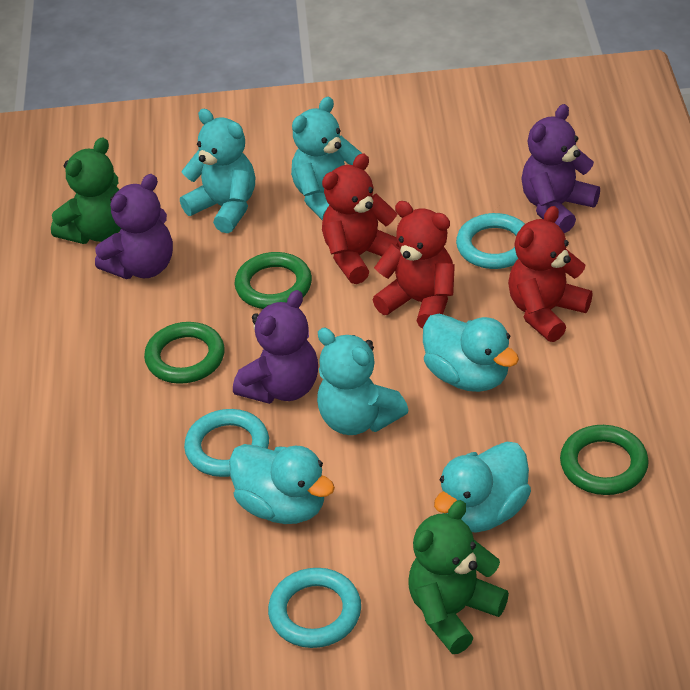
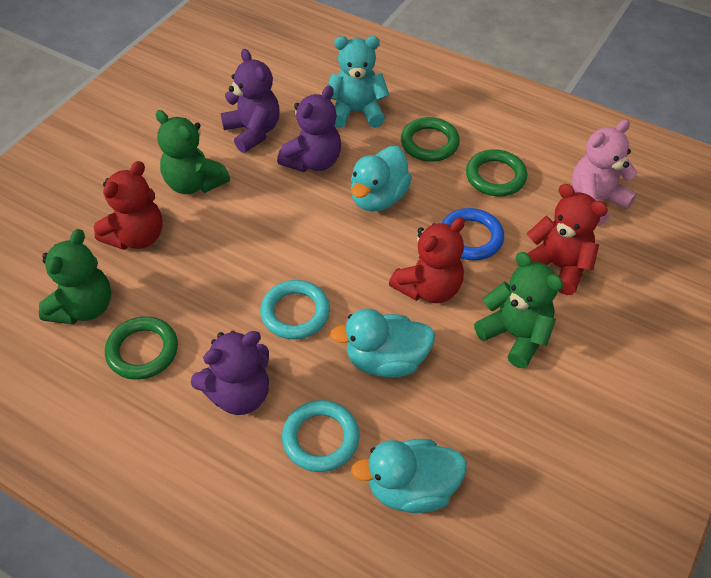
blue ring: none = 0 -> [442,208,504,260] = 1
green teddy bear: [51,137,121,244] [409,500,509,654] = 2 -> [39,229,111,324] [156,110,230,194] [474,252,564,368] = 3
pink teddy bear: none = 0 -> [572,119,638,226] = 1
turquoise ring: [184,409,269,477] [268,568,361,648] [456,213,525,269] = 3 -> [260,280,330,339] [282,400,360,472] = 2
turquoise teddy bear: [180,109,255,233] [291,97,362,221] [317,328,409,435] = 3 -> [328,36,389,128] = 1

